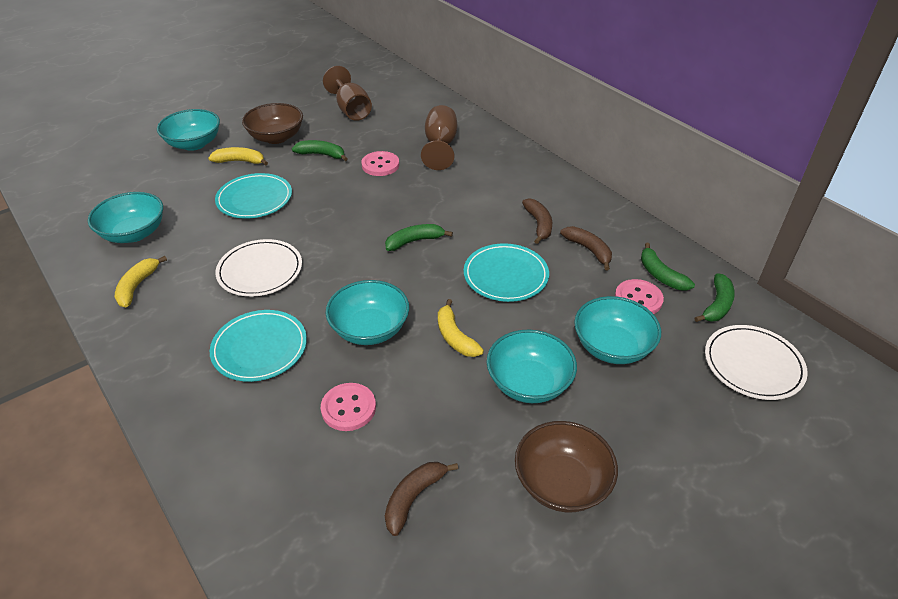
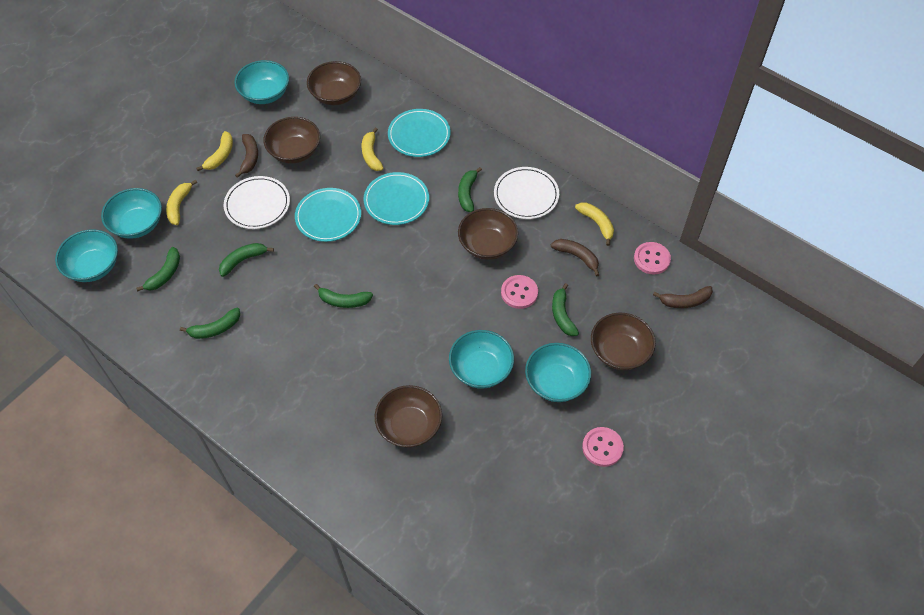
brown bowl: [242,103,303,144] [515,421,618,513] = 2 -> [263,117,320,164] [307,61,361,105] [375,385,442,448] [458,208,518,260] [591,313,656,370] = 5
brown goblet: [323,66,372,121] [421,105,457,170] = 2 -> none = 0
green banana: [292,140,348,161] [385,224,453,251] [641,243,695,291] [695,273,735,322] = 4 -> [136,247,180,291] [180,308,240,339] [219,243,274,277] [314,284,373,308] [458,167,482,212] [552,283,579,336] = 6
yellow banana: [115,256,167,307] [208,147,268,165] [438,299,484,357] = 3 -> [166,180,197,225] [196,131,233,171] [362,127,384,171] [575,202,614,246] = 4

